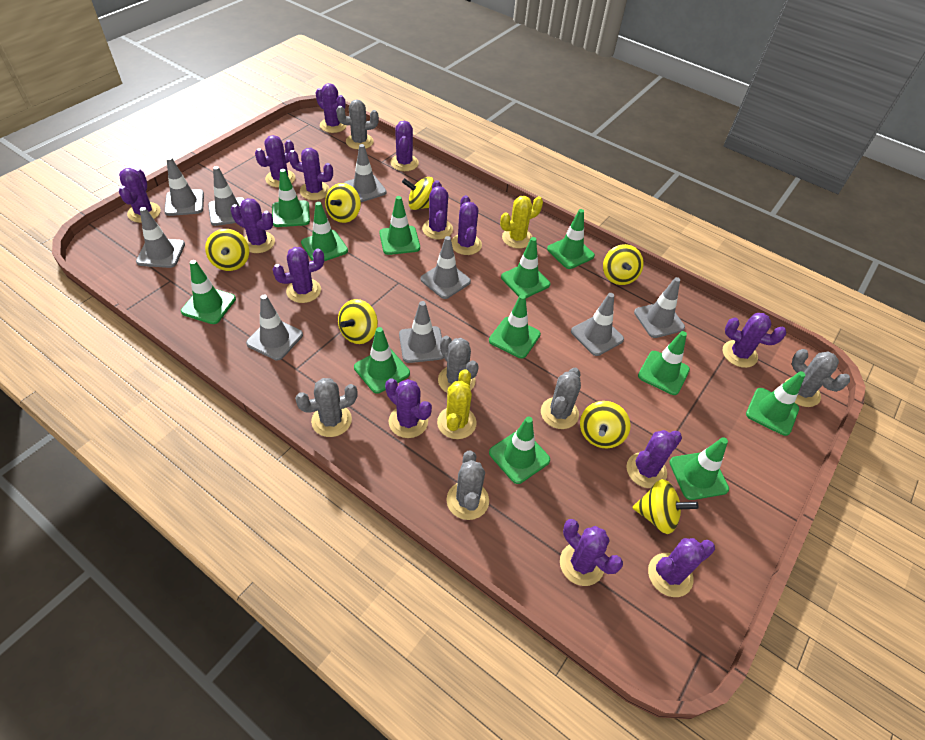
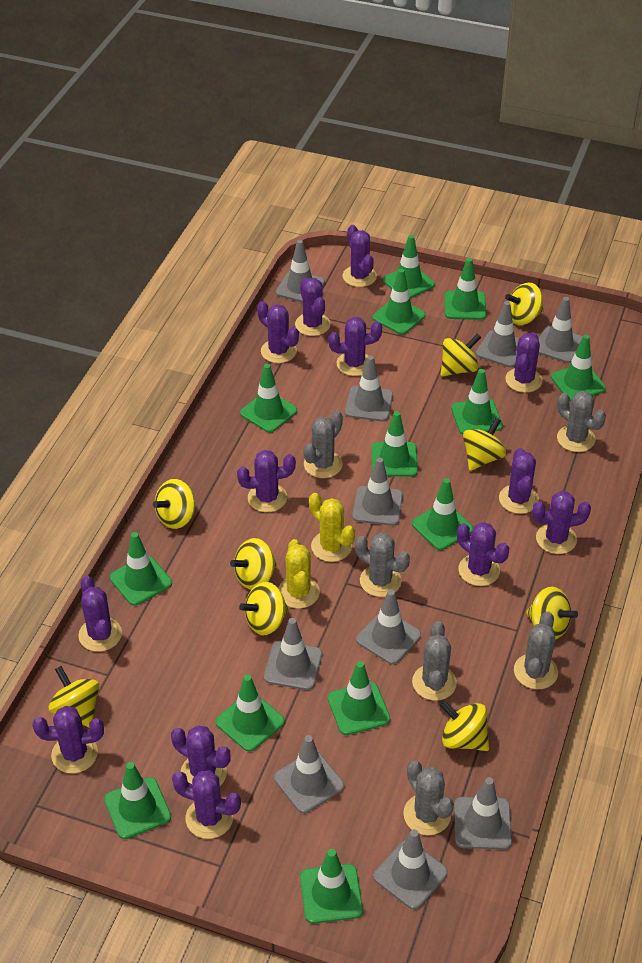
green traffic cone: [181,260,236,324] [272,169,310,227] [301,202,348,261] [354,327,410,394] [379,196,420,255] [489,294,541,358] [489,417,550,484] [501,237,550,298] [547,209,595,269] [638,331,690,395] [669,437,729,500] [746,371,805,436] = 12 -> [104,762,171,839] [110,532,172,606] [216,675,285,752] [240,364,297,433] [300,849,363,924] [328,661,390,735] [371,411,418,477] [372,269,426,335] [383,235,435,298] [412,478,473,550] [444,258,486,320] [451,369,503,434] [551,335,606,401] = 13
grey traffic cone: [136,207,185,268] [164,157,204,216] [208,166,245,226] [246,295,303,361] [344,144,387,202] [399,301,444,363] [420,236,471,299] [571,293,624,356] [634,277,685,338] = 9 -> [264,618,322,690] [274,735,344,813] [276,240,325,302] [345,356,393,421] [352,458,403,526] [356,589,421,664] [373,829,448,909] [454,777,512,850] [476,301,519,367] [539,297,583,363] = 10
purple cactus: [119,168,161,223] [231,198,275,253] [255,135,295,188] [272,247,324,303] [288,148,333,200] [316,83,347,133] [385,378,432,438] [390,121,419,171] [422,180,453,239] [451,195,482,255] [560,519,623,586] [626,430,682,488] [648,538,715,597] [723,313,786,368] = 14 -> [33,706,104,773] [78,576,122,652] [171,725,231,786] [172,770,241,839] [237,450,296,512] [257,301,299,363] [295,278,330,336] [329,317,382,376] [343,225,377,287] [457,522,509,586] [499,448,539,514] [505,332,543,393] [532,491,591,554] = 13
yellow spinning top: [205,229,249,271] [325,183,361,223] [338,299,378,344] [402,177,434,210] [580,401,630,448] [603,244,644,285] [632,479,699,534] = 7 -> [49,666,99,727] [153,479,196,529] [230,538,277,590] [239,582,289,635] [439,700,489,751] [440,334,481,377] [463,418,506,471] [505,283,543,325] [526,587,578,640] = 9

